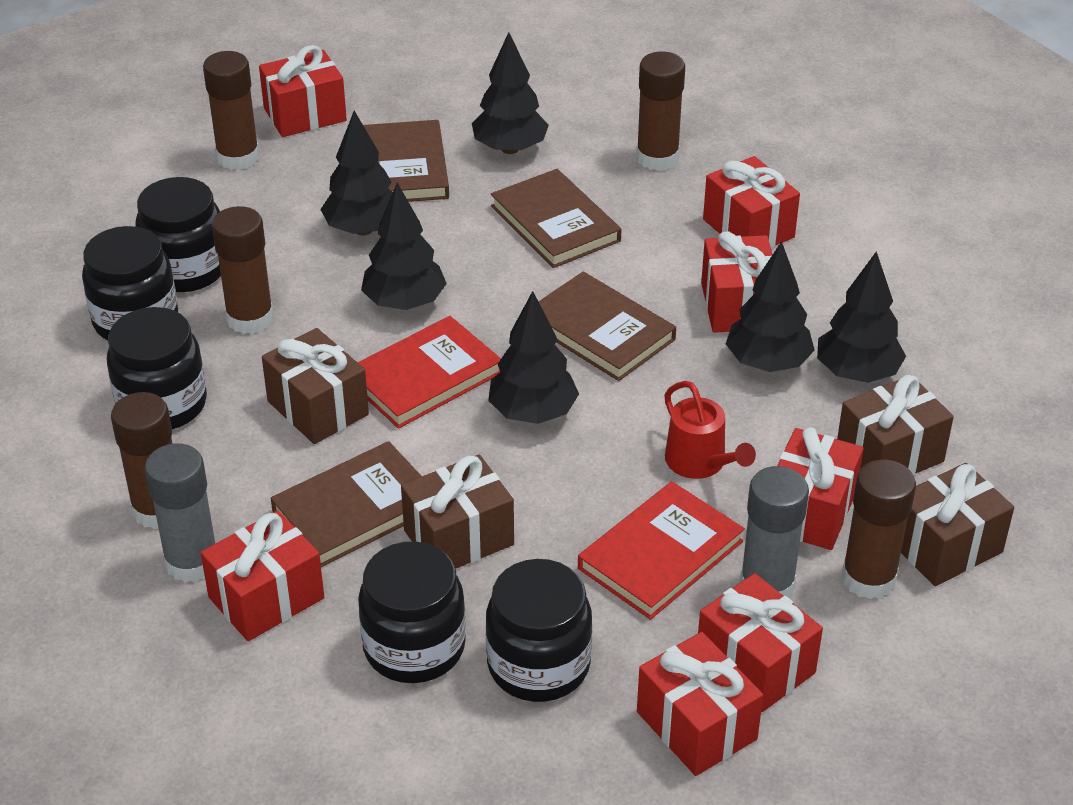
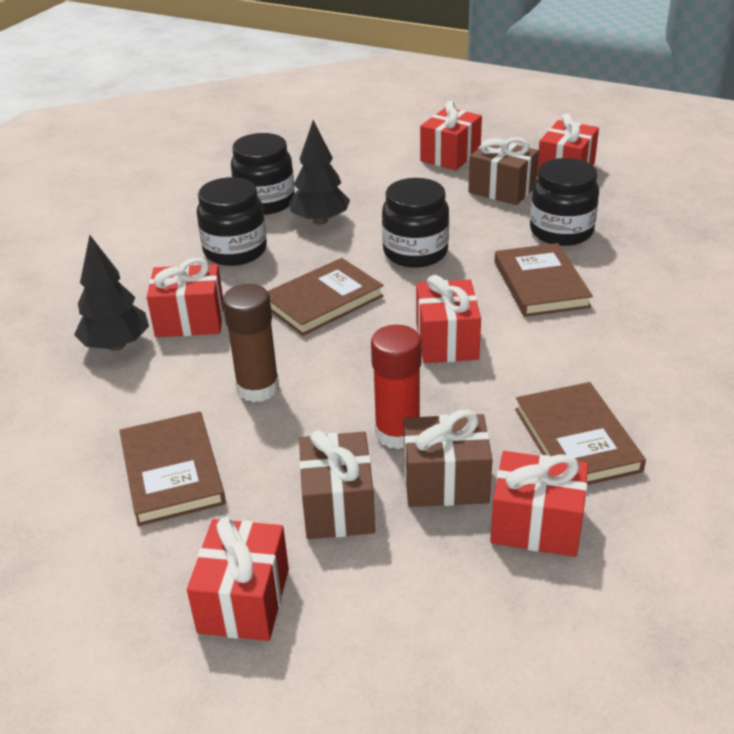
black jar: [82,226,178,340] [107,307,207,429] [135,177,221,292] [358,542,466,683] [486,559,592,702] = 5 -> [197,177,267,266] [231,133,295,215] [382,178,449,268] [530,158,599,246] = 4
black tree: [320,111,393,235] [361,183,447,310] [472,32,549,154] [488,291,579,424] [726,241,815,372] [817,251,906,383] = 6 -> [74,235,149,351] [289,120,350,225] = 2
brown gift: [262,328,369,444] [401,455,514,569] [837,375,954,475] [901,463,1014,586] = 4 -> [299,430,375,539] [404,410,493,507] [468,137,539,205] = 3
brown glue stick: [111,392,173,529] [203,51,260,170] [212,206,274,334] [636,52,685,171] [841,459,916,599] = 5 -> [222,284,279,402] = 1
grey glue stick: [145,443,216,582] [740,466,809,597] = 2 -> none = 0
red book: [358,316,501,429] [578,481,745,620] = 2 -> none = 0
red gift: [201,510,324,641] [259,45,347,137] [637,632,763,776] [698,573,823,712] [701,231,773,333] [703,156,800,248] [777,427,864,550] = 7 -> [147,258,223,337] [187,517,289,641] [416,275,481,363] [420,101,482,170] [490,451,588,557] [537,113,599,177] = 6
red glue stick: none = 0 -> [371,325,422,449] = 1
red watering can: [665,381,756,479] = 1 -> none = 0

